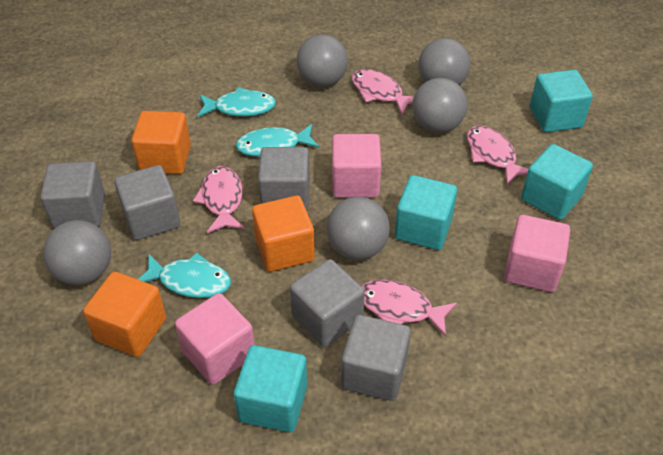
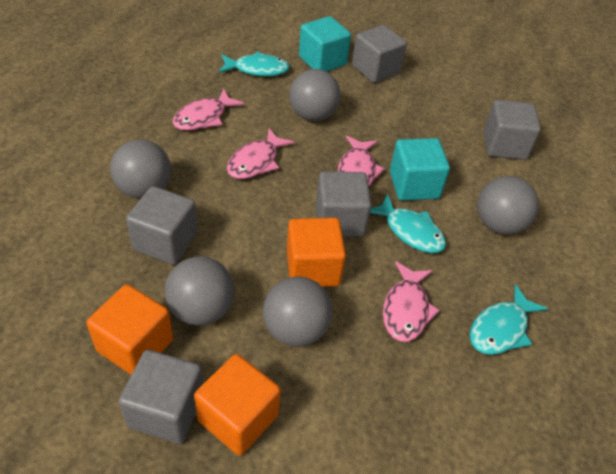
pink cube: [175,293,255,385] [332,134,382,198] [504,215,570,292] = 3 -> none = 0
turquoise cube: [234,345,307,432] [395,175,457,250] [521,144,593,220] [530,70,593,132] = 4 -> [299,16,351,72] [390,138,450,200] = 2

